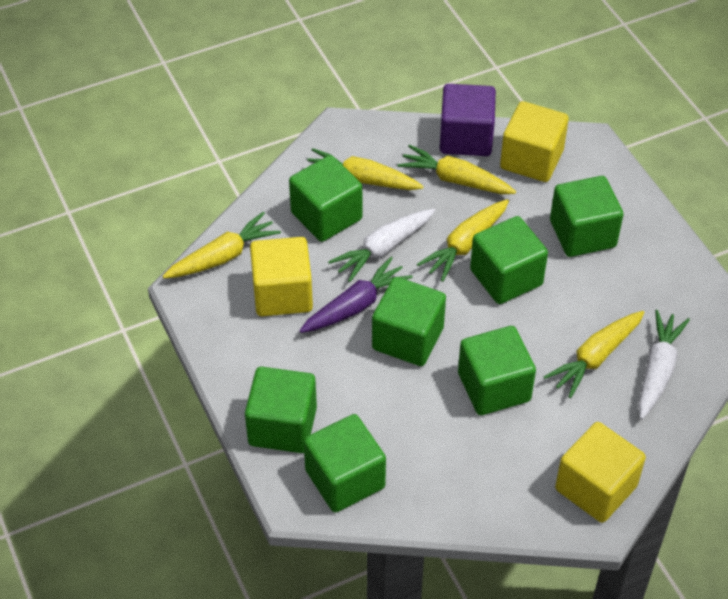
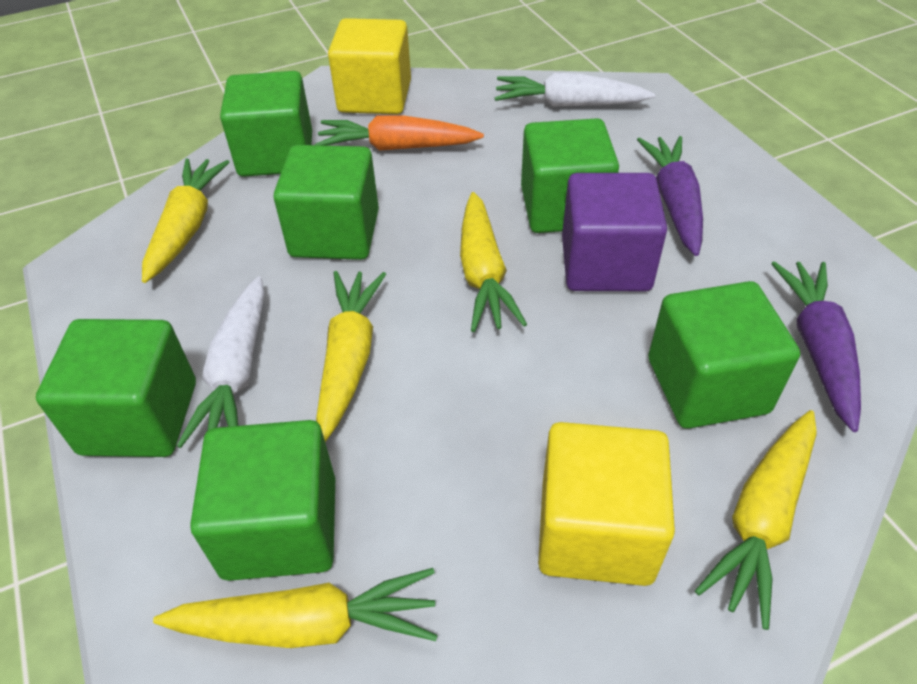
green cube: [245,367,317,453] [289,155,362,242] [304,414,386,513] [372,277,446,366] [458,326,536,415] [470,216,548,304] [550,176,623,257] = 7 -> [36,319,196,457] [190,420,335,581] [220,71,312,177] [274,145,379,260] [521,118,619,233] [648,281,800,429] = 6
orange carrot: none = 0 -> [315,115,484,151] = 1
purple carrot: [299,257,413,333] = 1 -> [637,136,703,256] [771,261,861,432] = 2
yellow cube: [250,237,313,316] [500,101,569,182] [555,422,646,523] = 3 -> [328,18,411,114] [538,422,675,586] = 2

